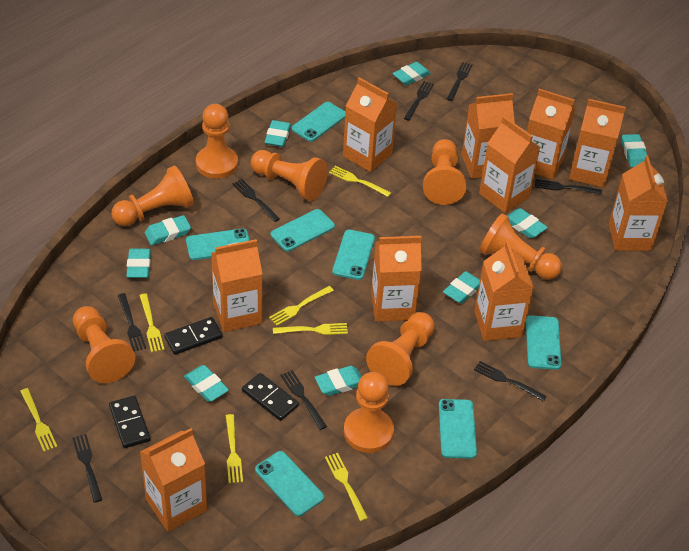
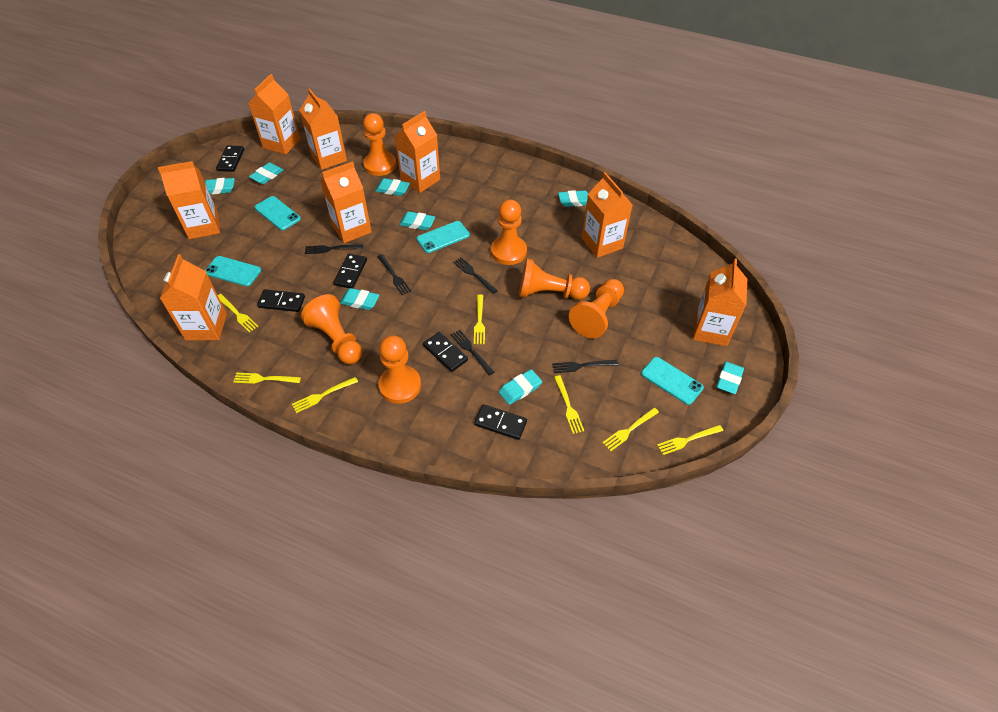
black domino: [109,396,151,448] [164,317,223,355] [242,373,299,421] = 3 -> [216,145,244,172] [257,289,305,312] [333,254,367,288] [423,332,468,372] [474,404,527,440] = 5
black fork: [72,434,102,503] [118,293,146,351] [232,179,280,222] [280,370,327,430] [404,81,434,121] [447,62,473,101] [474,361,547,402] [535,179,602,195] = 8 -> [305,244,363,254] [377,254,411,295] [451,330,494,376] [453,257,498,294] [552,360,618,373] = 5
orange carton: [140,428,207,532] [211,239,262,332] [343,77,397,172] [371,236,422,322] [462,93,515,179] [474,241,534,341] [479,116,540,213] [527,89,575,180] [569,99,626,188] [609,156,668,251] = 10 -> [158,161,220,239] [160,254,227,340] [248,74,300,155] [299,88,347,170] [321,161,372,243] [395,111,440,193] [582,172,633,258] [693,259,747,346] = 8
orange pawn: [73,306,135,383] [111,166,194,226] [196,104,238,179] [251,150,328,201] [344,372,394,453] [366,312,435,386] [423,139,466,205] [479,213,562,280] = 8 -> [301,294,362,364] [363,113,396,176] [378,335,421,404] [491,199,527,265] [519,259,590,300] [569,279,624,338] = 6
turquoise eraser: [126,249,151,278] [144,215,191,245] [184,365,229,402] [264,120,291,147] [315,366,362,396] [392,62,431,85] [443,271,480,304] [507,208,548,238] [622,134,648,167] = 9 -> [205,178,235,194] [249,162,284,184] [340,288,379,310] [375,178,410,196] [399,211,435,230] [499,369,542,405] [558,190,588,207] [716,362,744,394] = 8
turquoise phone: [186,229,250,260] [255,451,324,516] [271,209,335,251] [292,102,346,142] [332,230,375,280] [439,399,477,459] [526,315,561,370] = 7 -> [205,256,261,286] [255,196,301,230] [417,221,470,253] [641,357,704,405] = 4

